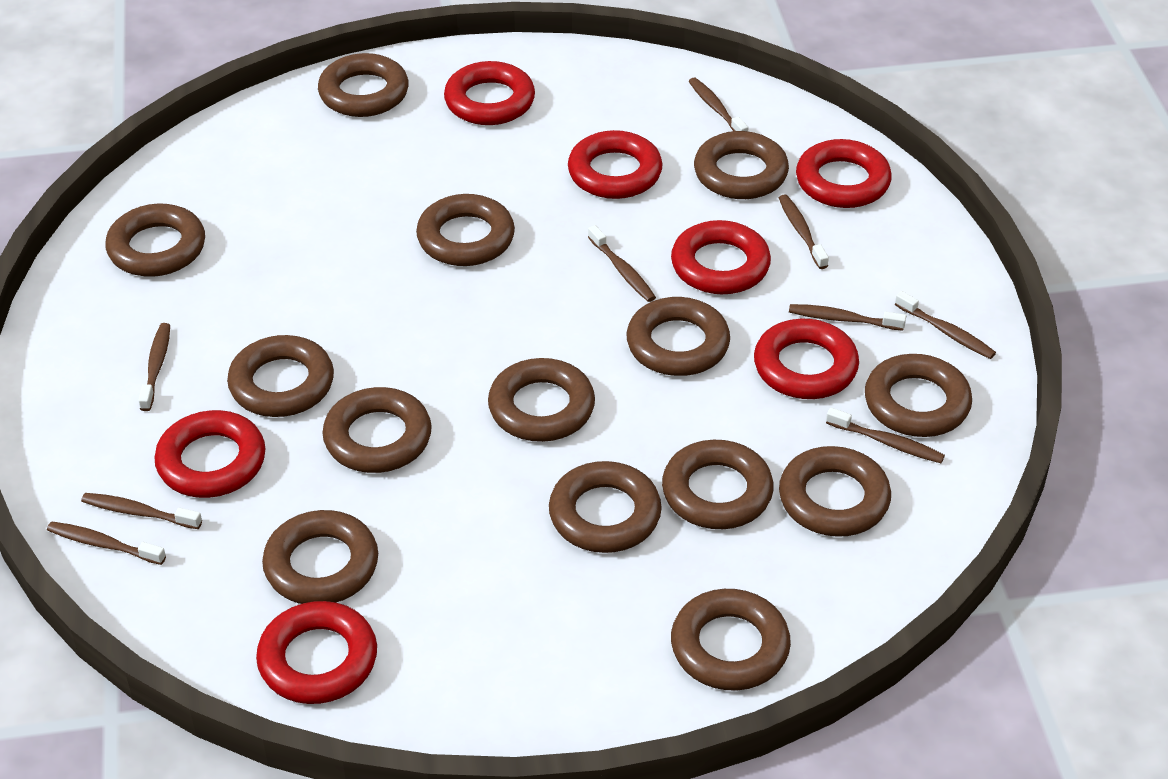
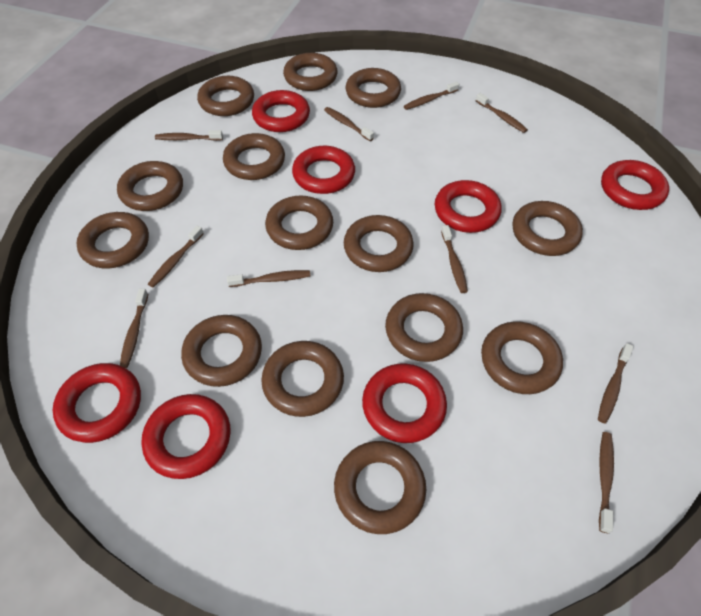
brown toothbrush: [47,522,166,565] [81,493,202,529] [138,323,170,411] [588,225,656,302] [689,78,749,131] [779,194,829,269] [789,304,906,331] [826,408,945,463] [895,291,996,359] = 9 -> [120,289,148,368] [148,226,204,287] [155,130,223,141] [227,270,310,287] [324,107,374,141] [404,82,459,110] [441,225,468,293] [476,93,528,133] [598,343,634,424] [599,432,614,533] = 10

